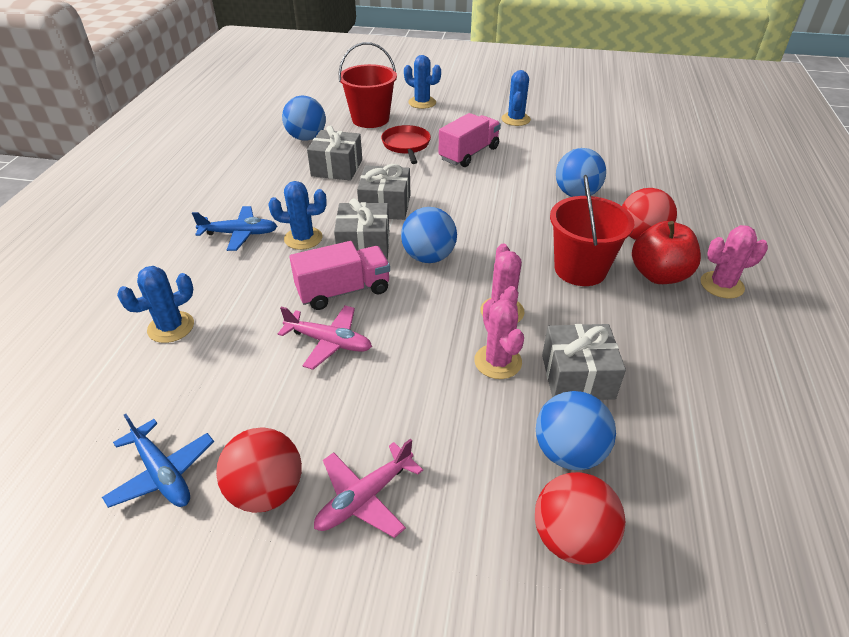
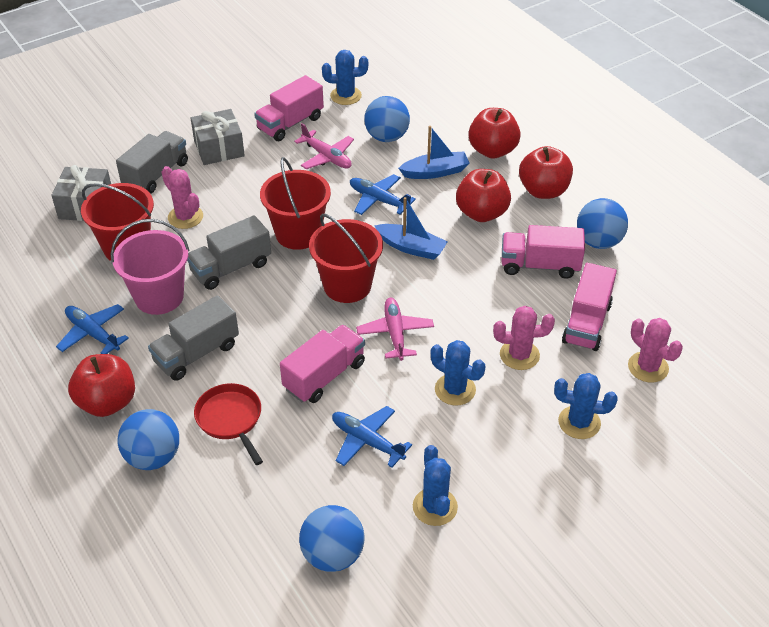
blue boat: none = 0 -> [375,197,448,260] [398,126,469,179] = 2
blue plane: [102,414,214,508] [192,206,277,251] = 2 -> [56,304,129,354] [332,406,412,468] [350,174,416,215] = 3
grey gift: [307,125,362,181] [334,198,389,260] [357,164,410,220] [542,324,626,400] = 4 -> [51,165,111,221] [191,109,245,165] = 2
grey truck: none = 0 -> [116,131,188,194] [148,295,239,381] [187,215,271,290] = 3
pink bucket: none = 0 -> [111,219,190,315] = 1
pink truck: [290,241,390,310] [439,113,501,167] = 2 -> [254,75,324,141] [280,325,365,403] [502,225,585,279] [562,263,617,351] = 4
red apple: [632,221,701,284] = 1 -> [68,354,135,417] [456,169,511,222] [468,108,521,159] [519,146,573,199] = 4
red ball: [216,427,302,513] [535,472,625,565] [622,188,677,240] = 3 -> none = 0
red bucket: [339,42,397,128] [550,175,634,286] = 2 -> [81,183,154,261] [260,157,331,250] [309,214,383,303] = 3

